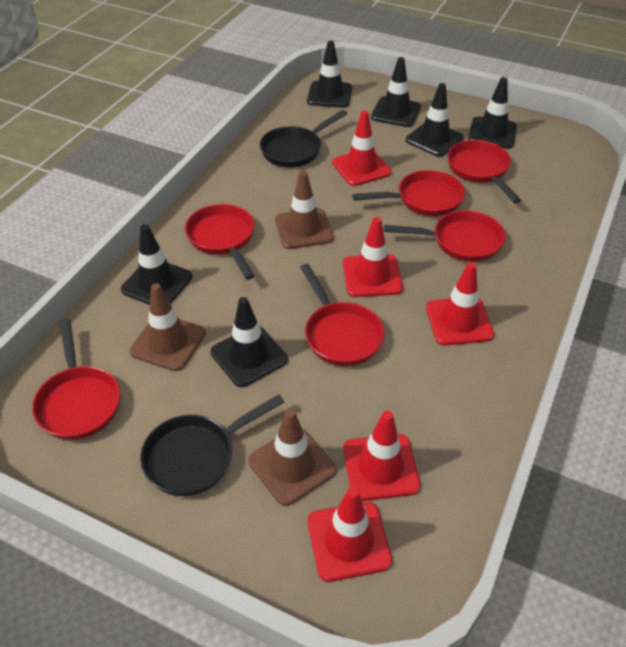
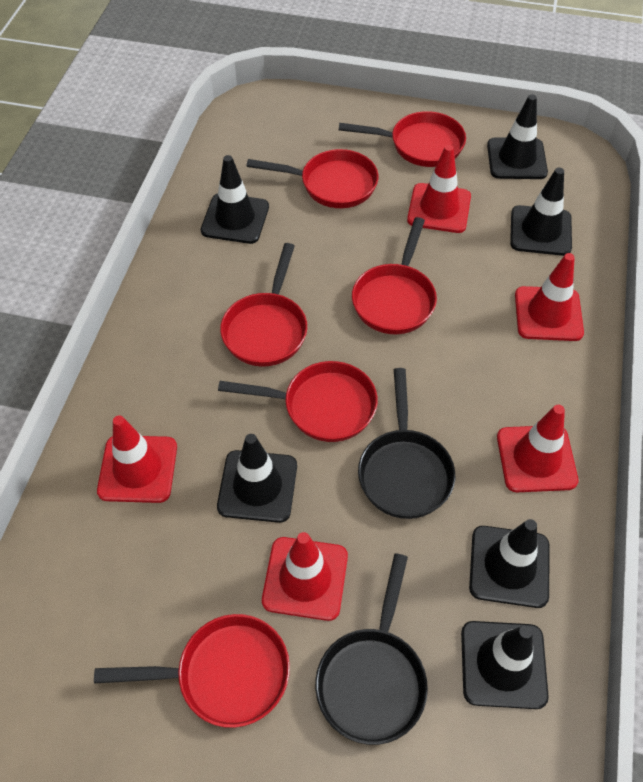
brown traffic cone: [130,283,206,371] [248,409,336,506] [275,171,334,249] = 3 -> none = 0

